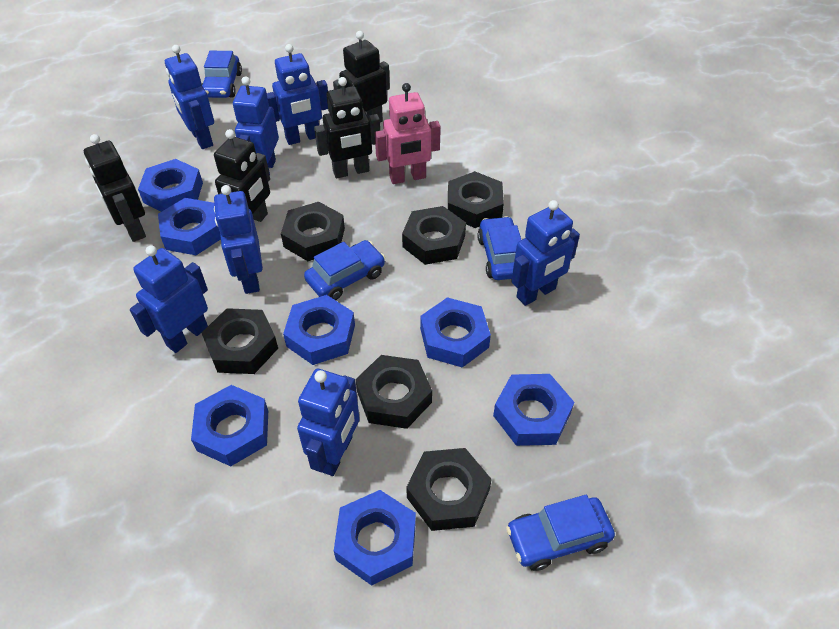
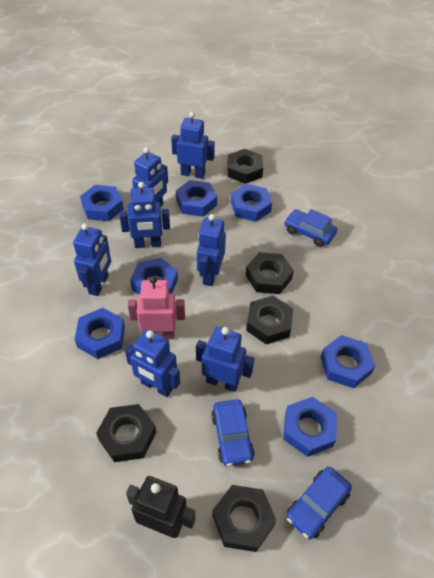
black nut: [202,308,278,374] [281,202,345,261] [355,355,432,429] [402,206,466,265] [406,448,492,531] [448,171,504,228] = 6 -> [96,404,156,462] [212,485,277,552] [227,149,263,184] [246,252,294,294] [246,296,293,344] = 5
black robot: [84,134,146,242] [214,129,270,222] [314,77,380,178] [333,31,390,122] = 4 -> [126,476,195,538] = 1
blue car: [201,51,242,98] [304,240,385,300] [477,216,521,280] [506,495,615,571] = 4 -> [211,399,255,467] [284,209,337,247] [286,467,352,539] = 3

